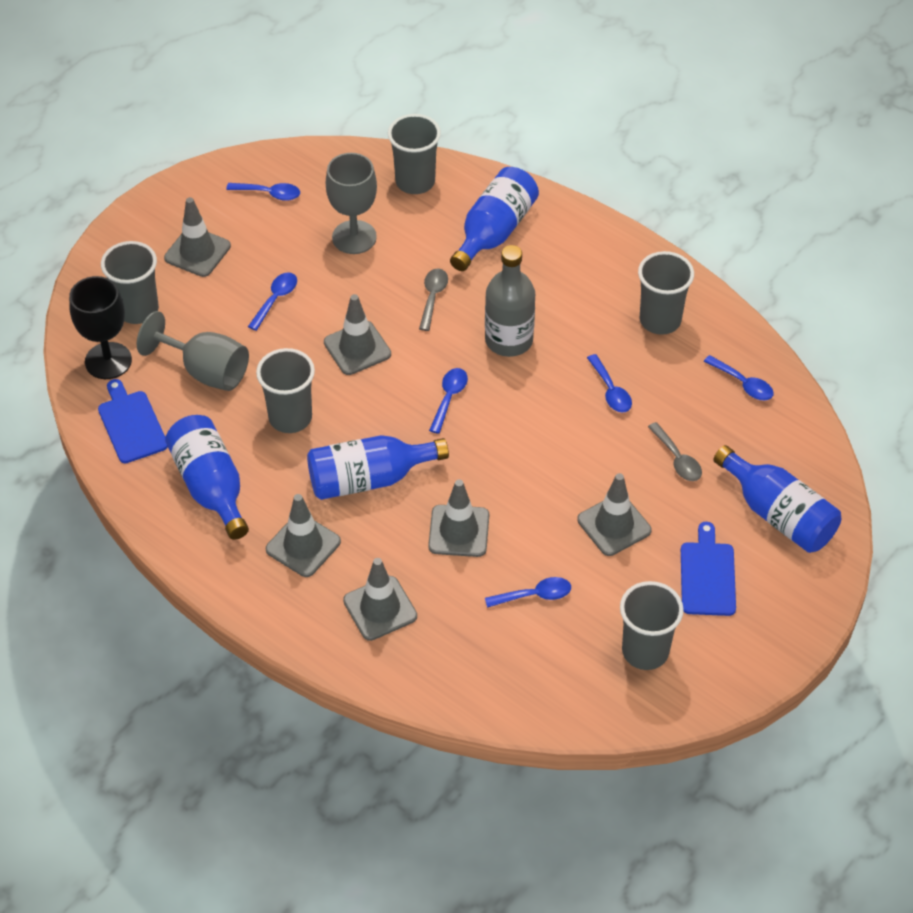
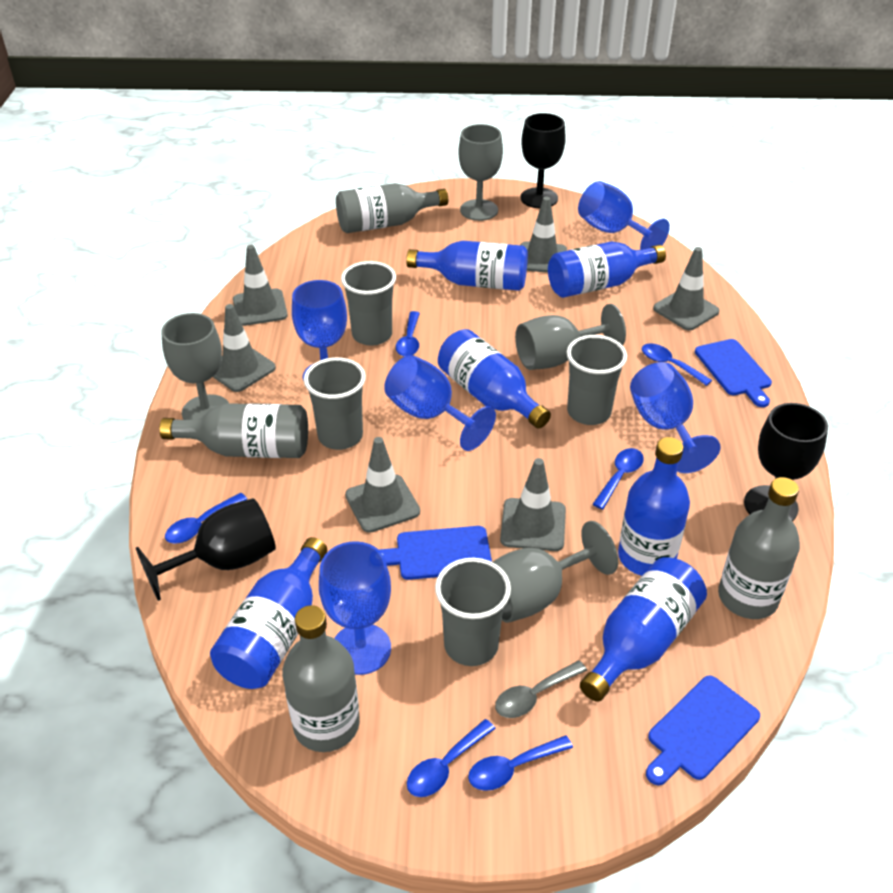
black goblet: [69,276,132,379] = 1 -> [136,498,276,601] [521,113,566,208] [744,403,828,521] = 3
blue bottle: [165,415,249,540] [307,435,449,500] [450,167,539,271] [713,445,841,553] = 4 -> [210,537,327,689] [406,241,528,291] [438,329,551,428] [548,241,666,298] [580,557,707,702] [618,437,690,576] = 6
blue cutting board: [98,379,168,463] [681,522,736,616] = 2 -> [379,526,492,580] [646,676,760,785] [695,339,772,407] = 3
blue goblet: none = 0 -> [292,280,347,381] [319,541,391,675] [384,355,496,451] [578,181,670,250] [630,362,720,473] = 5
grey bottle: [485,245,535,357] = 1 -> [159,403,308,458] [282,605,360,752] [336,183,448,233] [718,477,800,619] = 4
grey cup: [101,241,159,324] [256,348,315,433] [388,114,441,194] [620,581,684,670] [638,251,694,335] = 5 -> [304,357,366,450] [341,261,396,346] [435,558,511,666] [567,335,627,425] = 4
grey goblet: [137,311,249,391] [326,153,377,254] = 2 -> [161,313,229,420] [458,124,503,221] [493,521,618,623] [515,304,626,370] = 4
grey spoon: [419,269,448,331] [648,422,702,481] = 2 -> [495,660,587,718] = 1

